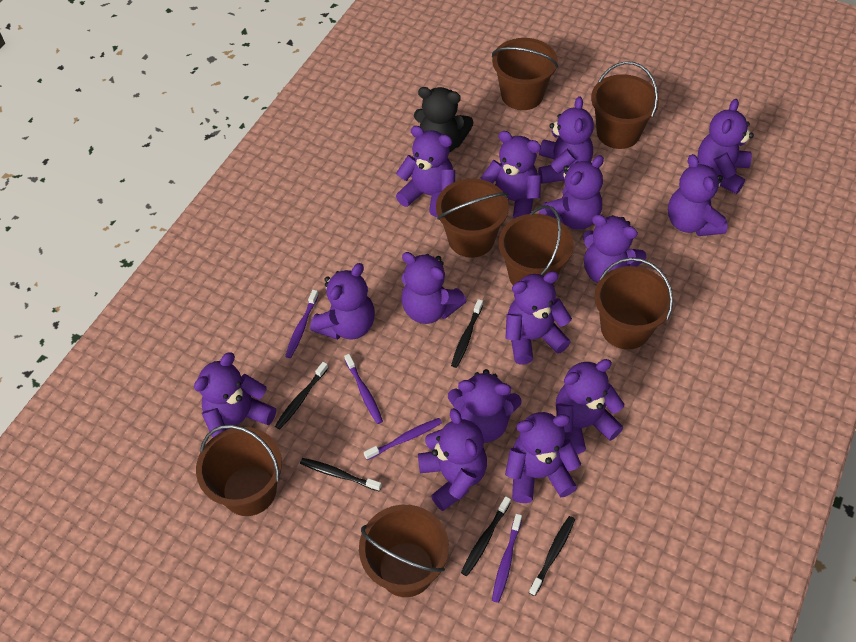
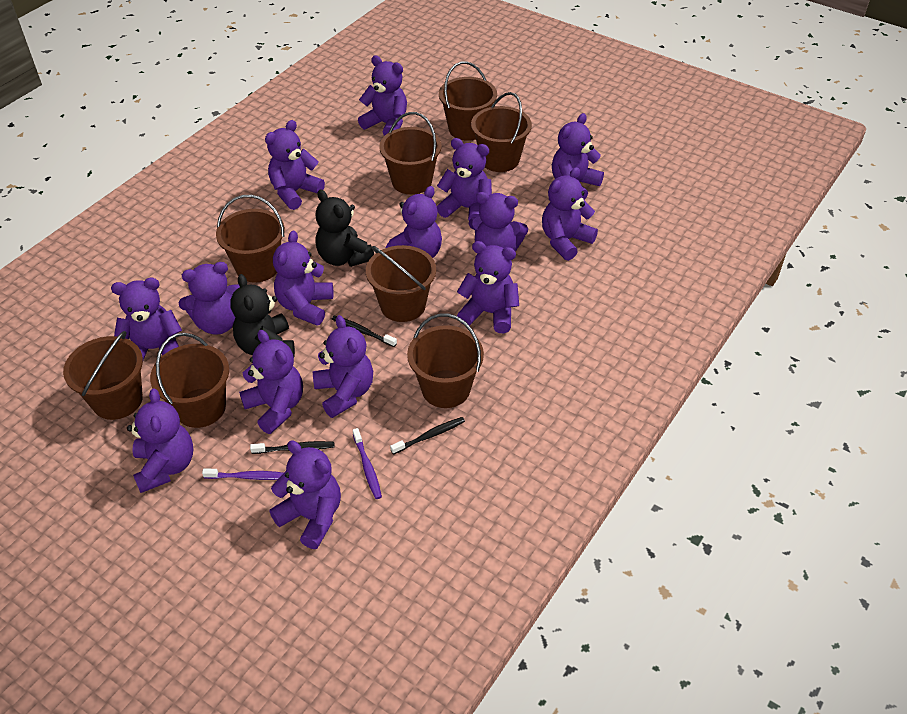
black teddy bear: [414,87,473,152] = 1 -> [230,274,295,357] [315,189,374,267] = 2
black toothbrush: [275,362,328,430] [300,458,382,491] [451,299,483,368] [461,496,511,576] [529,516,575,596] = 5 -> [250,441,334,454] [331,315,397,347] [390,417,465,455] = 3
brown bucket: [196,425,282,516] [359,505,449,597] [436,179,509,258] [492,38,558,110] [499,205,574,285] [591,61,659,149] [594,257,673,349] = 7 -> [63,331,143,420] [150,333,229,428] [216,195,285,283] [366,245,436,322] [379,112,442,195] [407,314,484,408] [439,61,497,141] [471,92,532,172] = 8
purple toothbrush: [285,290,319,358] [344,354,383,424] [364,418,442,460] [492,514,522,603] = 4 -> [202,469,283,480] [353,428,382,499] = 2

